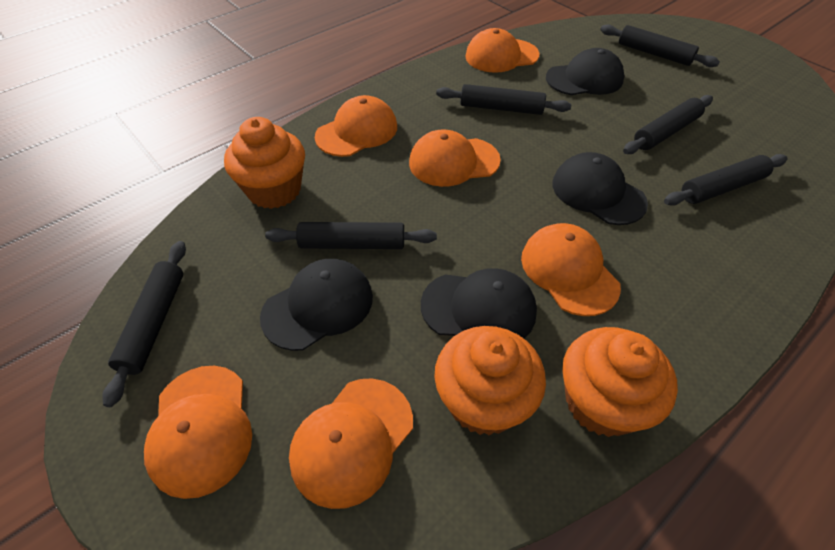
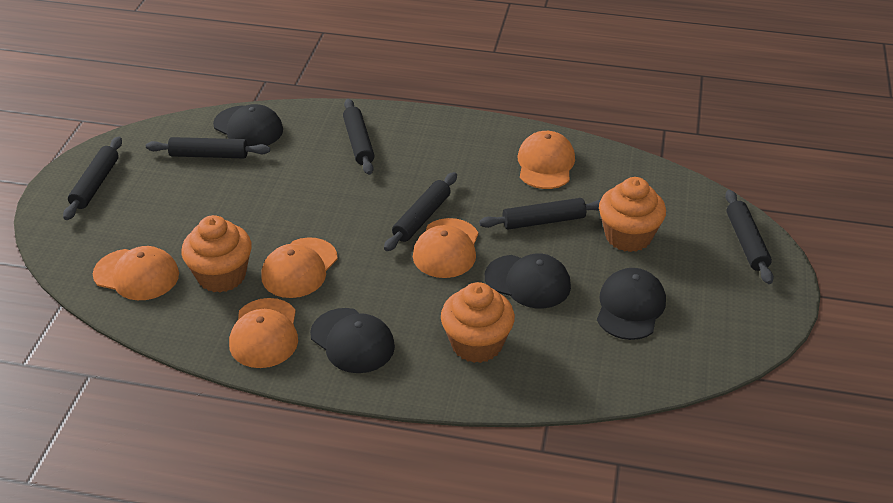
orange cap: [144,366,252,499] [289,378,413,509] [315,95,397,157] [409,130,501,187] [465,28,539,73] [521,223,621,316] = 6 -> [93,246,179,300] [229,298,298,368] [261,237,338,298] [413,218,478,278] [517,131,575,189] = 5

